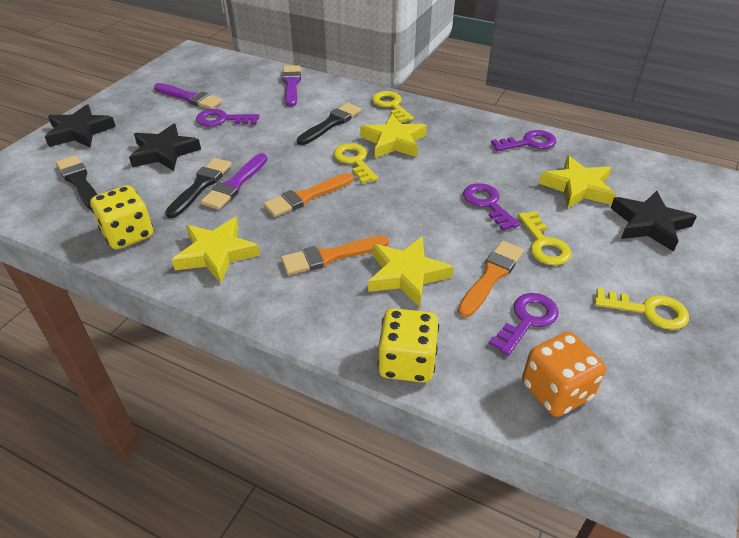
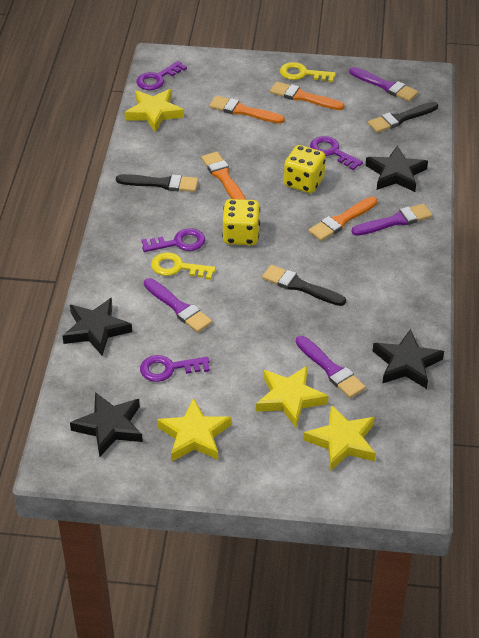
black star: [45,105,116,147] [129,124,201,171] [611,191,697,252] = 3 -> [63,298,132,356] [70,392,143,457] [366,145,428,192] [373,329,444,389] = 4
orange brush: [263,173,354,217] [281,236,389,275] [458,241,524,317] = 3 -> [201,152,246,200] [209,96,285,124] [270,82,345,110] [309,197,377,241] = 4
orange dice: [522,332,606,417] = 1 -> none = 0
purple brush: [154,83,223,109] [201,153,268,210] [282,65,301,107] = 3 -> [144,278,212,333] [296,336,366,398] [349,67,418,102] [352,204,432,236] = 4
yellow key: [334,143,378,184] [372,91,414,123] [518,211,572,265] [595,288,689,330] = 4 -> [151,252,216,280] [280,62,336,82] = 2

